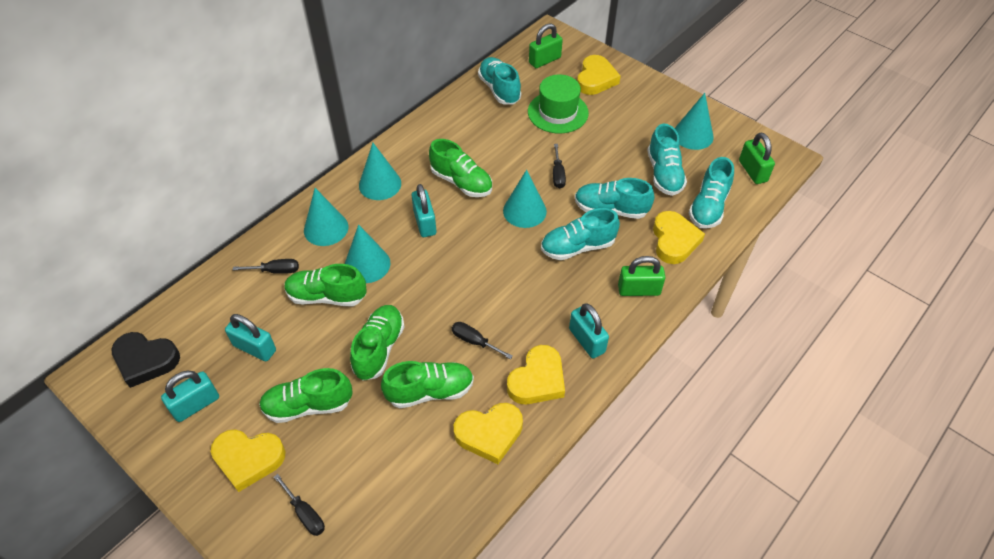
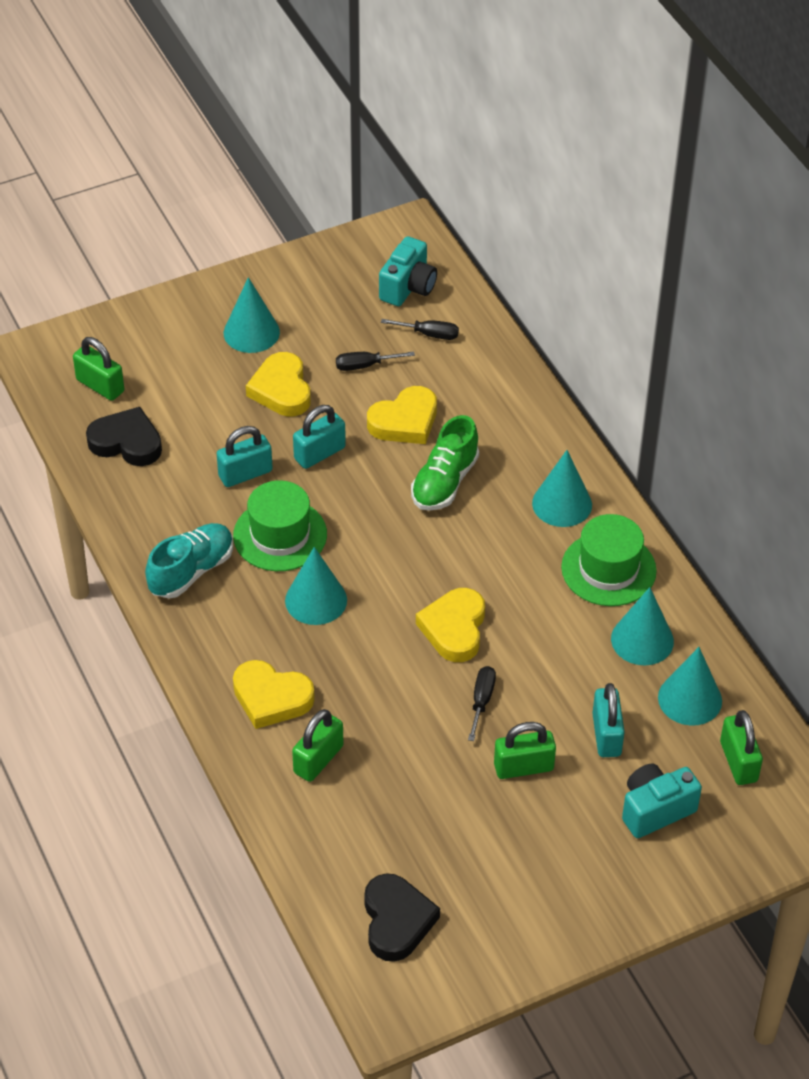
black heart: [111,332,180,388] = 1 -> [86,407,162,466] [364,873,440,962] = 2
black screwdriver: [233,259,299,274] [274,474,325,536] [452,322,513,359] [553,144,566,189] = 4 -> [336,351,415,371] [381,319,459,340] [468,666,496,741] = 3
green hat: [528,75,589,134] = 1 -> [233,480,327,571] [561,514,657,606] = 2
green padlock: [529,23,563,68] [618,256,666,296] [739,133,775,184] = 3 -> [73,337,124,401] [292,709,344,782] [494,722,556,779] [720,710,763,785] = 4
green shoe: [259,368,353,423] [284,264,367,306] [350,305,405,381] [381,361,474,408] [429,139,492,197] = 5 -> [411,415,479,511] = 1
turquoise camera: none = 0 -> [379,236,437,306] [622,763,702,838] = 2
turquoise padlock: [161,371,219,422] [225,314,276,361] [411,184,436,237] [569,303,609,359] = 4 -> [217,426,273,487] [293,405,346,469] [592,683,625,757] = 3
turquoise shoe: [478,57,521,104] [541,208,620,260] [575,178,654,219] [647,124,687,196] [689,157,734,229] = 5 -> [145,523,233,599] = 1
yellow heart: [211,429,286,492] [454,403,523,464] [507,345,565,404] [577,55,621,95] [653,211,705,264] = 5 -> [233,660,315,729] [246,352,311,416] [367,386,437,444] [416,588,485,662] = 4

